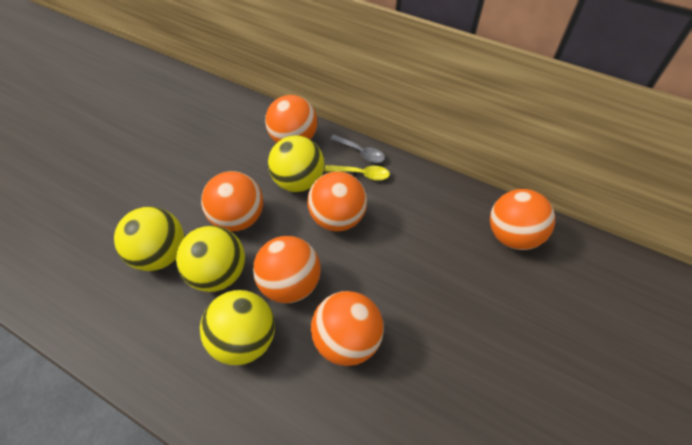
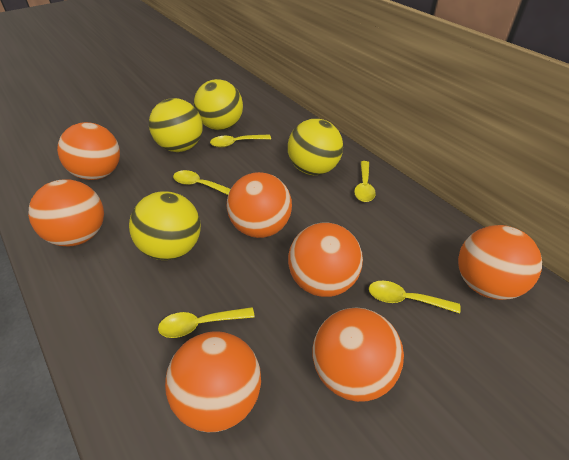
grey spoon: [330,135,385,163] = 1 -> none = 0
orange ball: [201,171,263,231] [253,236,321,303] [265,95,317,143] [307,171,367,231] [311,291,384,366] [490,189,555,250] = 6 -> [28,179,104,246] [57,122,120,180] [165,331,261,432] [226,172,292,238] [288,223,363,297] [313,307,404,402] [458,225,542,300] = 7
yellow spoon: [325,165,390,181] = 1 -> [158,307,255,338] [173,170,230,195] [210,134,271,148] [354,161,376,202] [369,281,461,313] = 5

